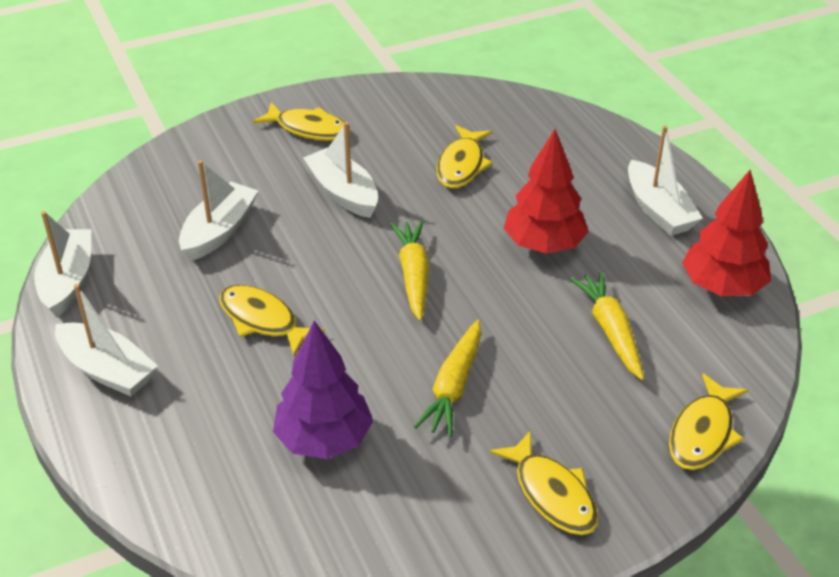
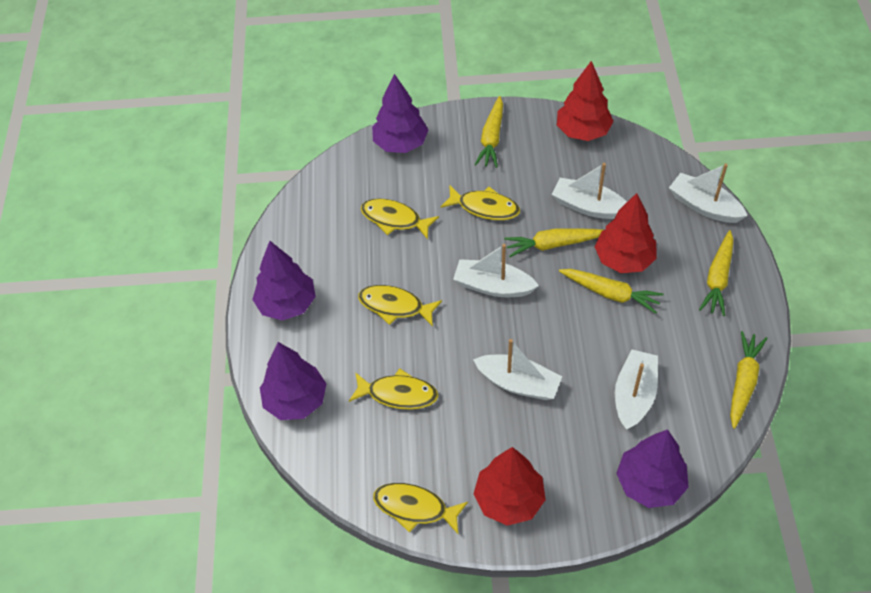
purple tree: [273,321,373,459] = 1 -> [252,241,316,321] [260,342,327,420] [372,74,428,153] [616,429,689,508] = 4
red tree: [504,129,589,254] [682,170,771,296] = 2 -> [474,447,546,526] [557,61,614,141] [594,193,657,273] = 3
yellow carrot: [390,221,429,321] [414,320,481,437] [569,271,644,380] = 3 -> [474,96,503,168] [504,228,603,257] [559,269,664,314] [699,230,734,316] [730,331,767,429] = 5

